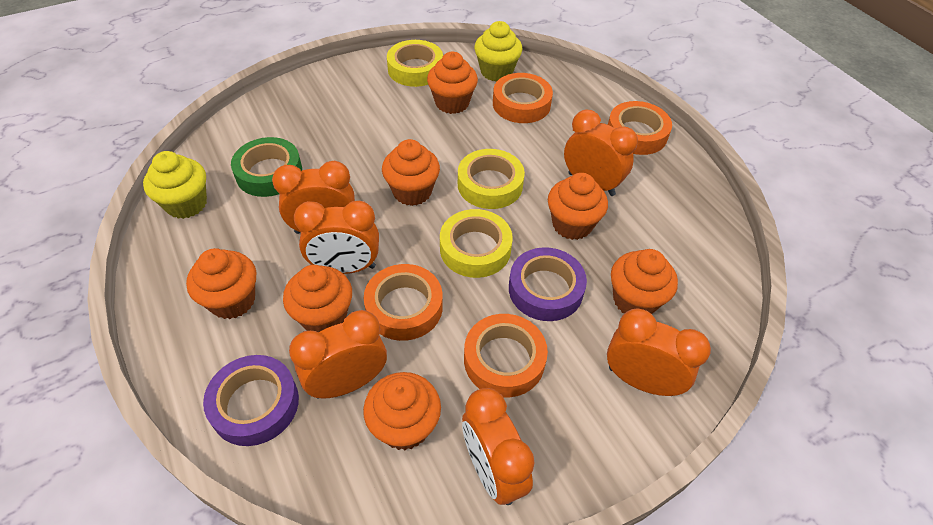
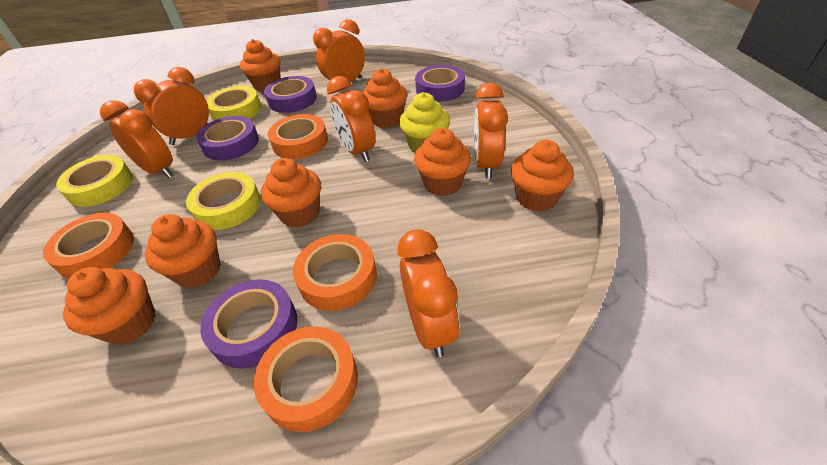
green tape: [231,137,302,197] = 1 -> none = 0
purple tape: [203,355,299,446] [509,247,587,321] = 2 -> [196,116,259,161] [200,279,297,369] [264,76,317,113] [415,65,465,102] = 4
yellow cupcake: [143,151,207,219] [474,21,522,82] = 2 -> [399,92,450,154] = 1

